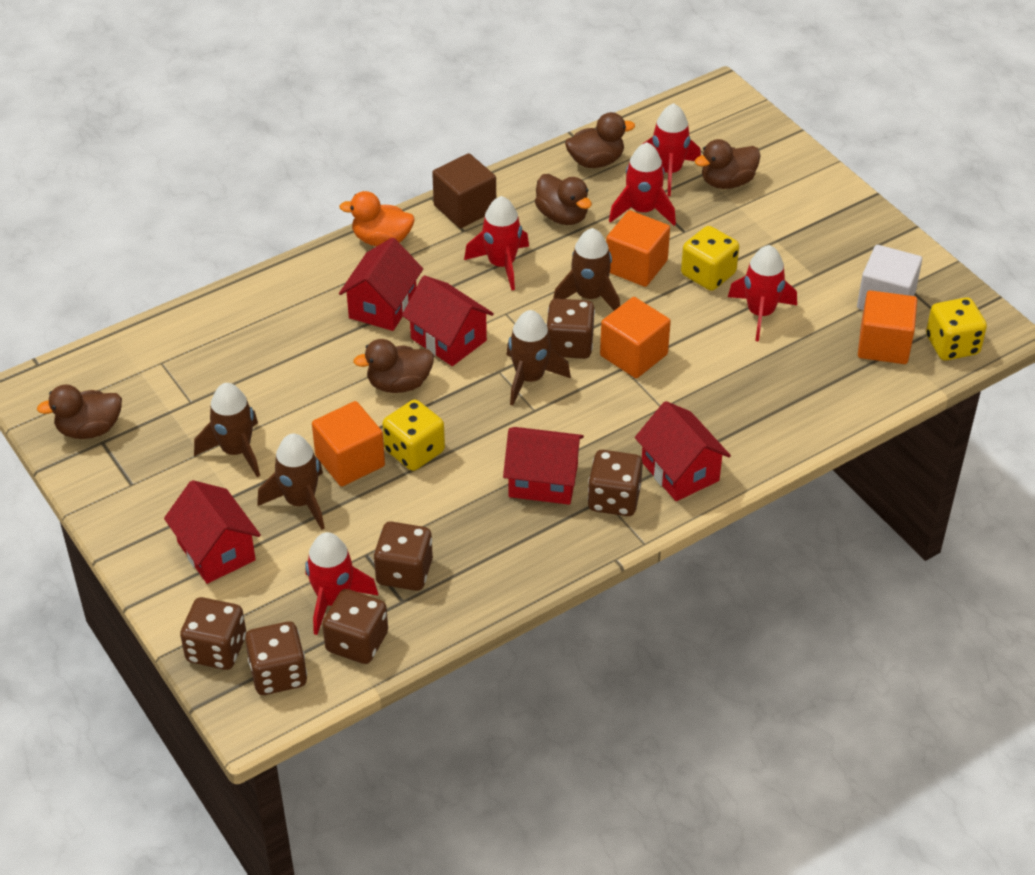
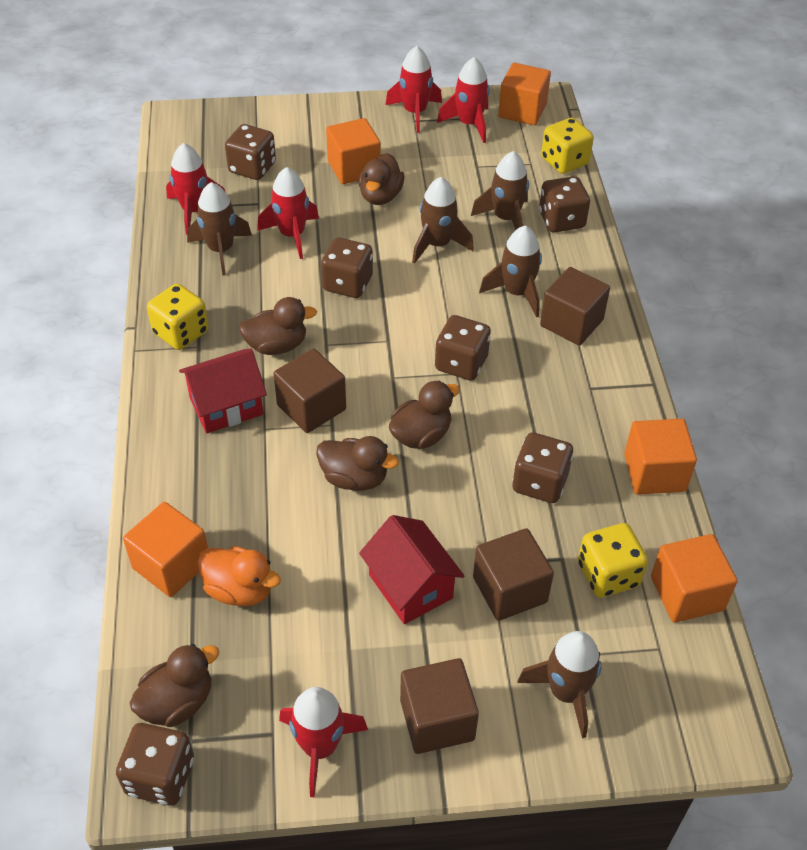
brown cube: [432,153,496,228] = 1 -> [274,348,346,433] [400,658,479,754] [473,528,554,621] [540,267,610,345] = 4
brown rocket: [194,383,260,477] [257,434,325,530] [507,310,571,406] [553,228,620,311] = 4 -> [187,182,252,275] [412,177,474,264] [471,151,529,230] [479,225,542,317] [517,631,602,738] = 5
orange cube: [312,401,385,487] [600,297,671,378] [606,210,670,287] [858,290,917,364] = 4 -> [123,502,208,597] [326,118,381,184] [498,63,551,125] [624,419,697,495] [651,534,738,623] = 5
red house: [164,480,261,584] [339,237,423,331] [402,275,494,366] [503,427,584,505] [635,401,731,501] = 5 -> [179,348,267,434] [359,515,464,624] = 2
white cube: [857,245,922,310] = 1 -> none = 0

